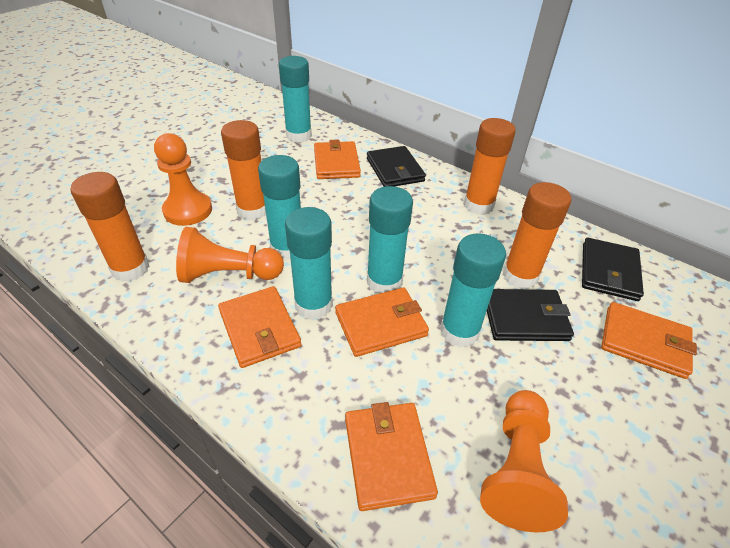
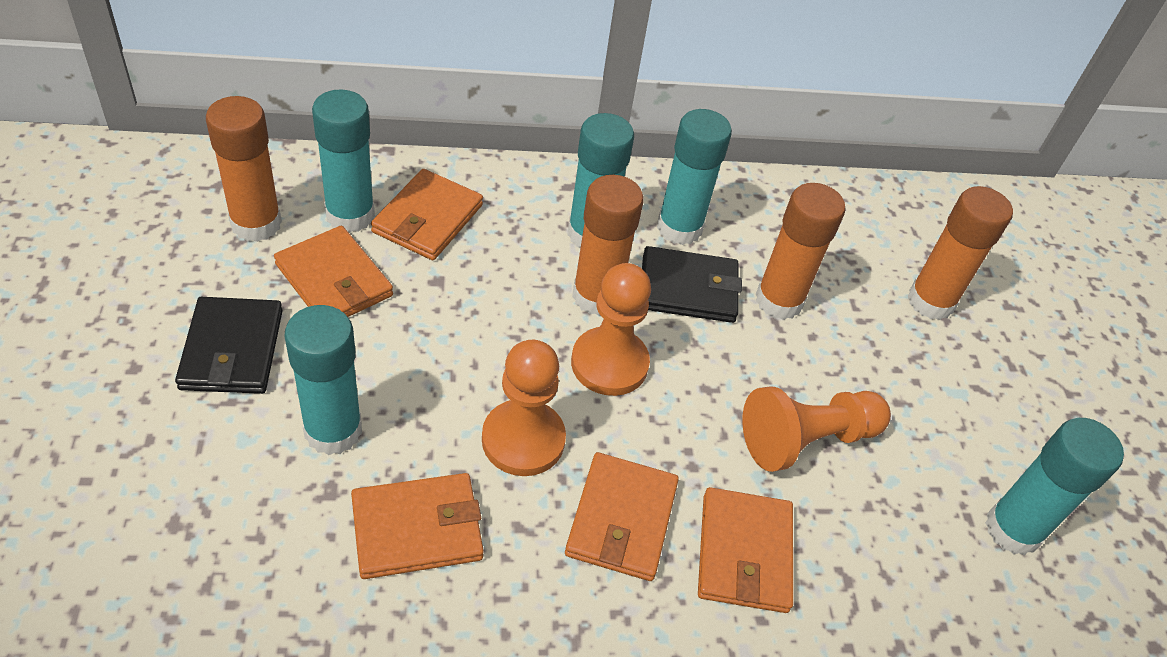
black wallet: [367,146,426,187] [487,289,574,341] [582,238,644,301] = 3 -> [175,297,283,394] [642,246,742,323] = 2

